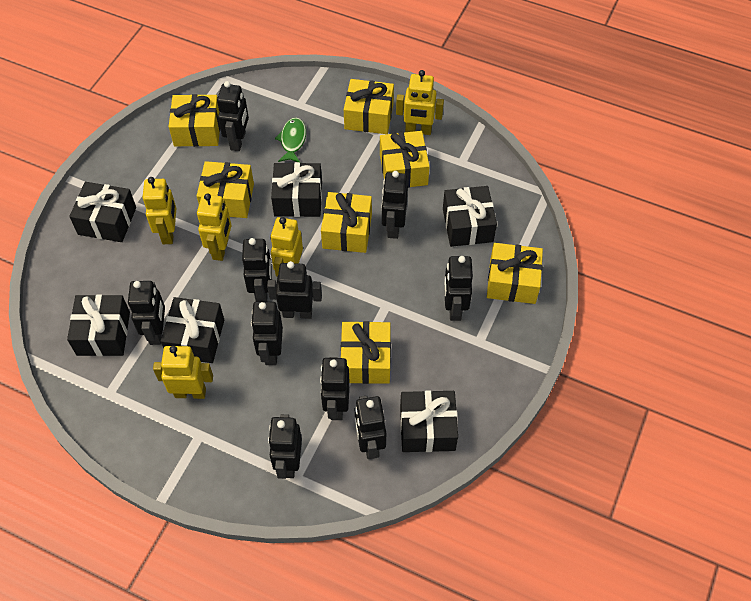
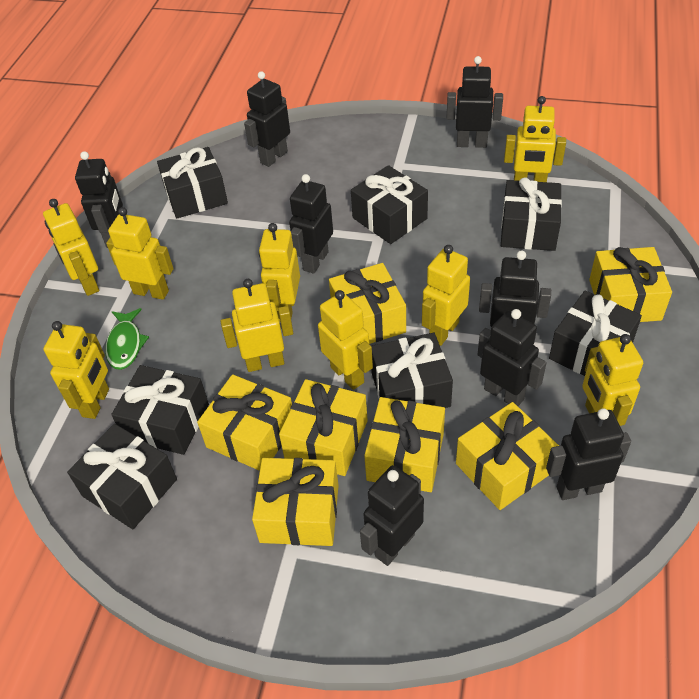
black gift: [67,294,130,356] [69,182,136,242] [161,297,224,363] [271,162,322,217] [400,390,458,452] [443,186,497,247] = 6 -> [67,424,177,529] [111,365,209,455] [157,147,228,218] [351,165,428,244] [371,333,453,408] [501,177,562,251] [549,290,642,376] = 7
black robot: [128,281,165,345] [217,81,249,151] [242,238,272,302] [251,302,283,365] [267,261,322,319] [268,414,302,479] [320,357,350,420] [355,396,386,459] [382,171,408,239] [444,256,473,321] = 10 -> [75,151,123,248] [244,71,290,167] [289,174,333,274] [360,465,424,566] [447,56,503,148] [478,309,546,406] [479,250,551,328] [546,408,631,500] = 8
yellow robot: [142,177,176,244] [153,346,213,399] [197,193,231,261] [270,217,303,277] [396,70,444,135] = 5 -> [43,199,99,296] [43,321,109,419] [106,207,174,300] [221,279,293,372] [259,223,300,322] [318,290,373,390] [422,245,470,346] [504,96,566,182] [582,334,643,426] = 9

